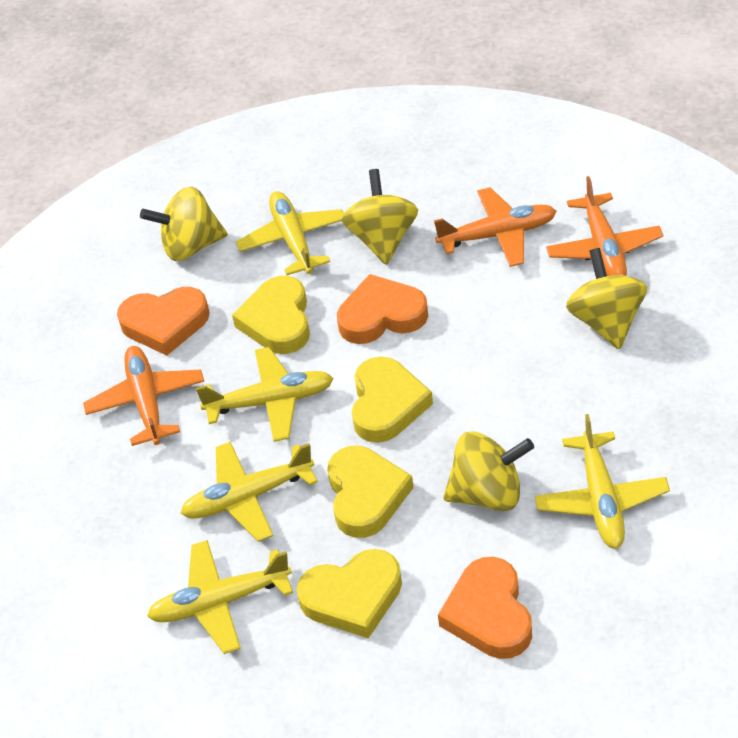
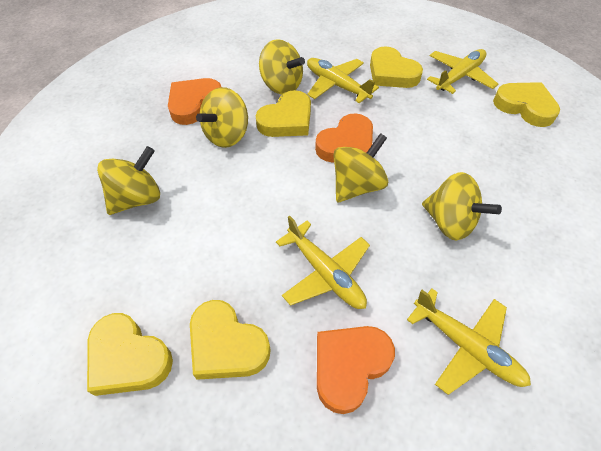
orange plane: [83,346,205,446] [434,187,556,267] [546,176,663,276] = 3 -> none = 0
yellow heart: [232,276,310,354] [297,549,402,638] [327,446,414,538] [351,357,433,443] = 4 -> [87,313,173,396] [190,300,271,380] [256,90,311,137] [370,46,423,88] [493,82,560,127] = 5
yellow plane: [147,540,293,654] [180,442,318,542] [196,347,334,442] [236,191,344,275] [535,414,670,549] = 5 -> [276,215,370,309] [307,58,379,103] [407,288,531,395] [427,49,498,94] = 4
yellow spinning top: [140,186,228,261] [342,169,418,265] [443,431,534,511] [566,248,647,349] = 4 -> [97,146,160,215] [196,87,248,148] [259,39,305,95] [333,133,388,202] [422,172,502,240] = 5

